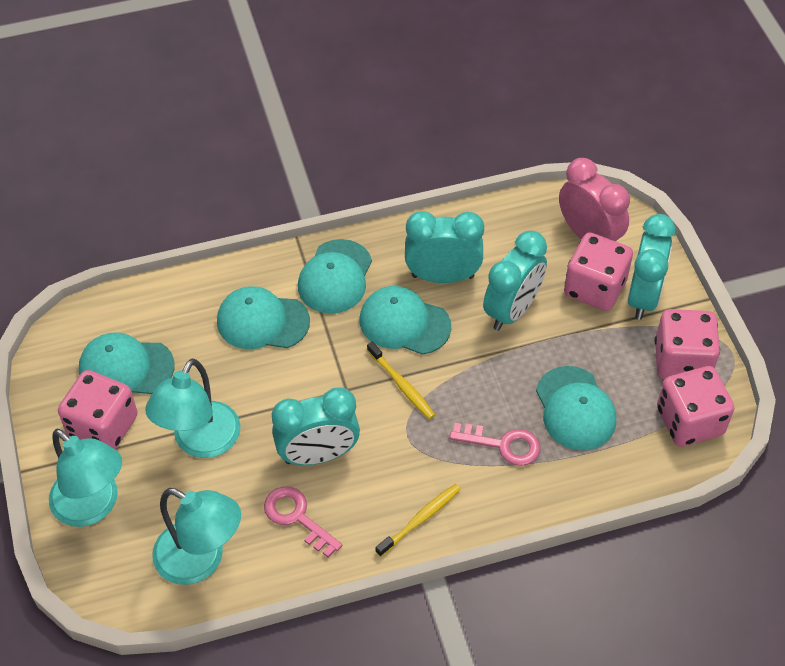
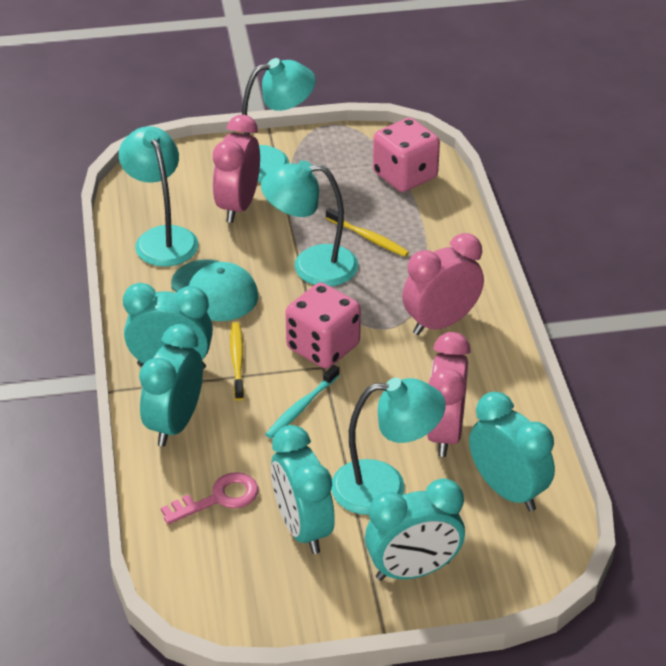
pink clock: [559,158,630,241] = 1 -> [213,115,260,223] [402,233,484,335] [427,332,471,457] = 3
pink dice: [58,370,138,450] [564,232,633,311] [655,309,720,380] [657,366,734,447] = 4 -> [285,282,361,368] [373,117,440,192] = 2
pink key: [264,487,342,558] [449,423,541,466] = 2 -> [161,472,258,525] = 1
turquoise cap: [79,332,175,394] [217,286,310,349] [298,239,372,314] [360,286,451,355] [536,366,616,450] = 5 -> [171,259,258,321] = 1
turquoise clock: [272,387,360,465] [405,211,484,283] [483,231,547,331] [628,214,676,320] = 4 -> [123,283,213,370] [139,324,203,447] [271,425,335,554] [365,478,465,581] [469,392,555,511] = 5
turquoise lamp: [49,429,122,527] [145,359,240,458] [152,488,241,585] = 3 -> [119,126,199,267] [242,58,316,182] [261,160,359,286] [331,378,446,515] = 4
turquoise toothbrush: none = 0 -> [265,365,340,439] = 1

